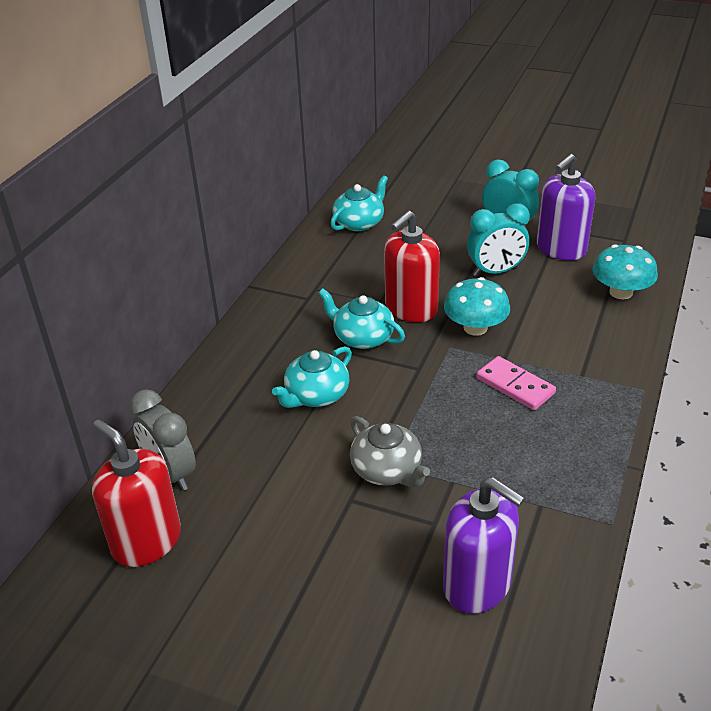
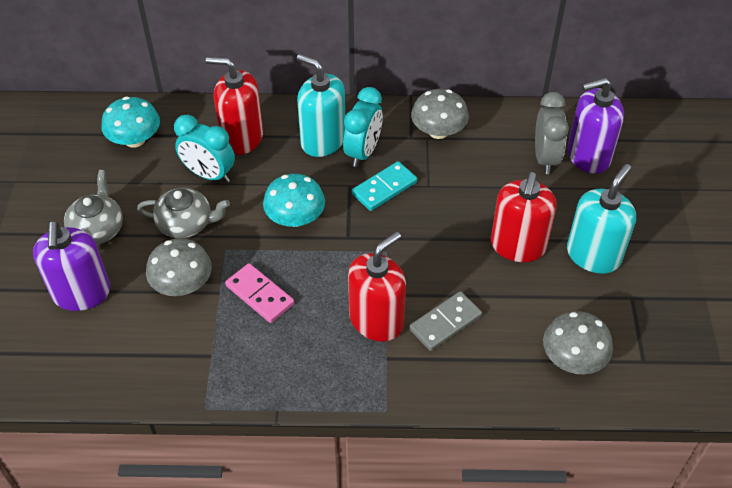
grey domino: none = 0 -> [409,291,482,351] = 1
grey mushroom: none = 0 -> [146,239,212,296] [411,89,469,139] [543,311,613,375] = 3
grey teapot: [350,416,430,488] = 1 -> [64,170,123,245] [137,188,230,238] = 2
red soap dispenser: [92,420,181,567] [384,211,440,322] = 2 -> [206,57,263,155] [348,231,406,342] [491,172,557,262] = 3
turquoise domino: none = 0 -> [352,161,417,211] = 1
turquoise soap dispenser: none = 0 -> [297,54,345,157] [567,164,636,274] = 2
turquoise teapot: [272,346,352,408] [318,288,405,349] [330,175,388,231] = 3 -> none = 0

